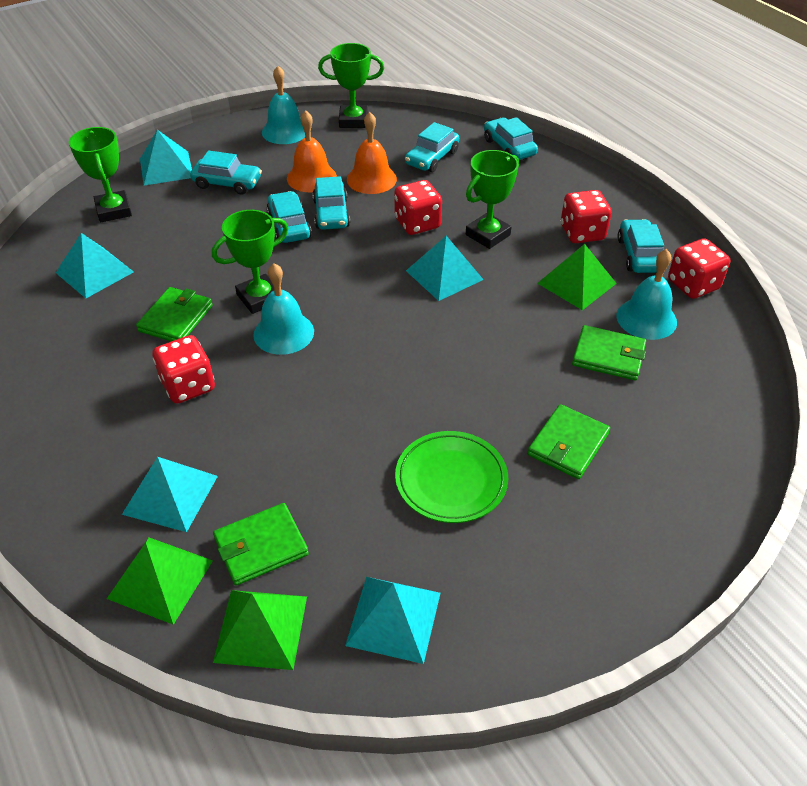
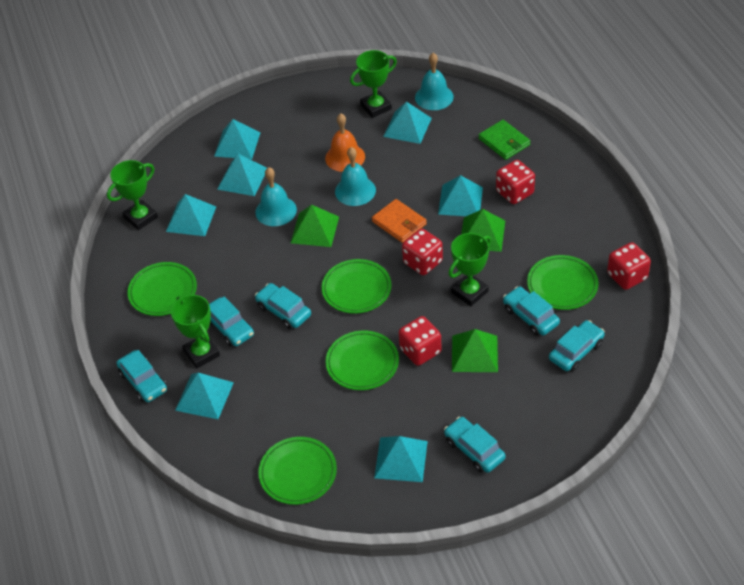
green plate: [395,431,508,523] = 1 -> [127,262,197,316] [258,437,337,505] [321,259,392,314] [326,331,399,390] [527,255,599,310] = 5
green wallet: [136,287,213,341] [213,503,309,586] [527,404,610,479] [572,325,646,381] = 4 -> [478,120,531,160] = 1
orange bell: [287,110,337,192] [347,112,397,194] = 2 -> [325,114,365,172] = 1
orange wallet: none = 0 -> [372,199,427,243] = 1
turquoise pyramid: [56,233,134,298] [122,457,218,532] [140,130,192,185] [345,577,440,664] [406,236,484,301] = 5 -> [166,194,216,236] [175,373,234,419] [214,119,261,159] [217,154,267,196] [374,436,428,482] [383,102,432,144] [438,175,483,216] = 7

